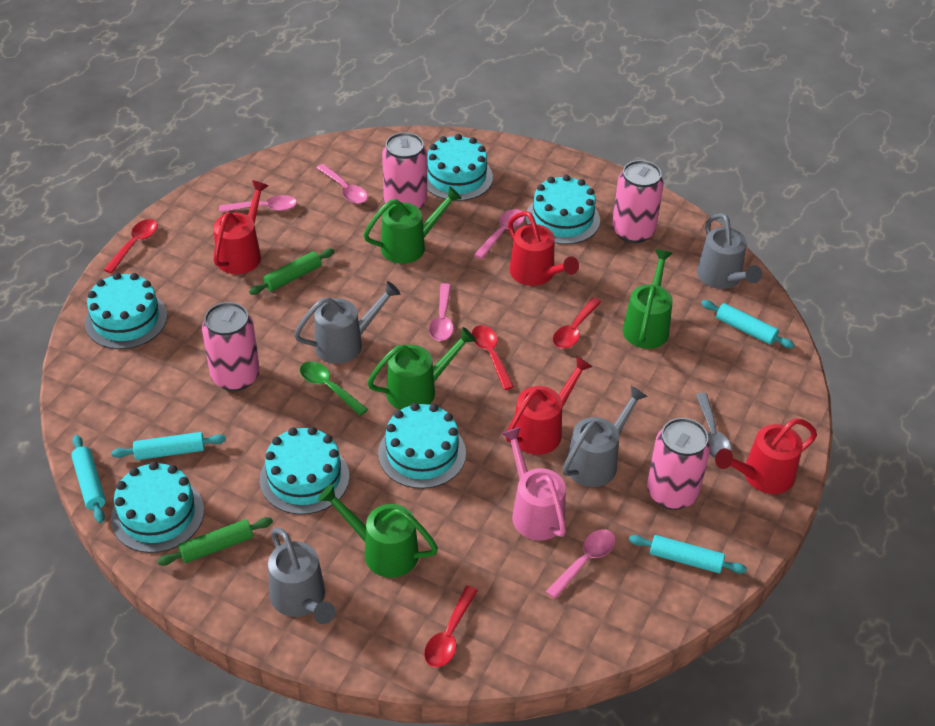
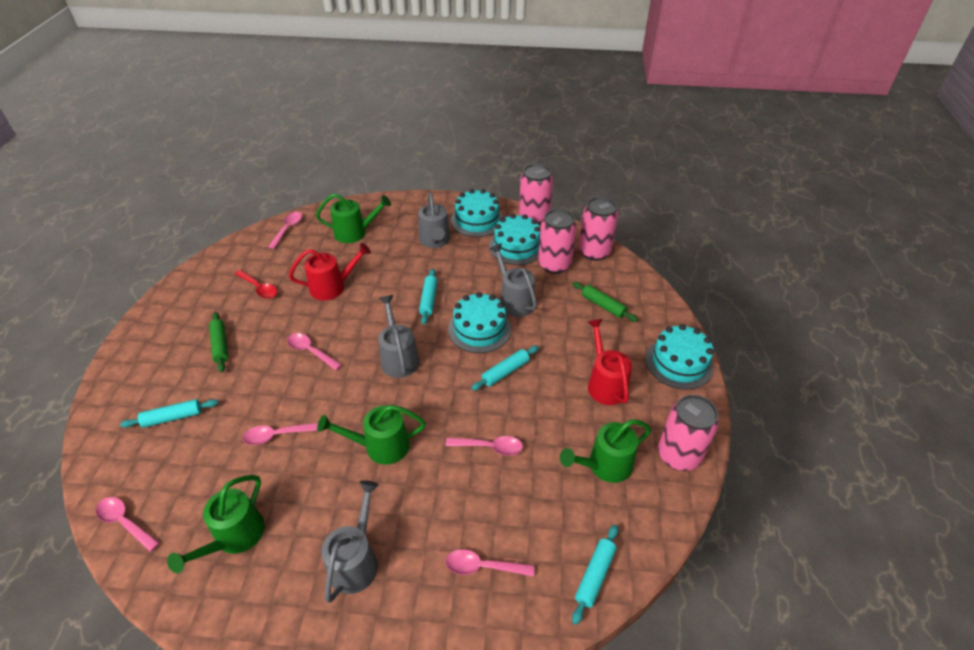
green spoon: [300,361,368,416] = 1 -> none = 0
grey spoon: [696,393,731,458] = 1 -> none = 0
pink spoon: [219,195,297,212] [316,164,368,204] [429,283,453,341] [474,209,525,259] [546,529,616,599] = 5 -> [96,497,160,552] [242,423,318,445] [268,212,302,249] [287,333,342,370] [445,436,523,456] [445,549,535,577] = 6
pink watering can: [501,427,566,541] = 1 -> none = 0
red spoon: [104,219,158,273] [424,586,478,668] [472,325,514,390] [553,297,601,349] = 4 -> [235,270,278,299] = 1
red watering can: [214,180,269,274] [506,356,593,455] [508,211,579,286] [715,418,817,494] = 4 -> [289,243,371,300] [588,319,632,405] = 2
turquoise cake: [85,273,167,349] [111,461,204,553] [260,427,349,515] [378,403,466,489] [427,134,493,201] [526,175,600,244] = 6 -> [448,292,511,353] [451,189,503,237] [489,214,540,265] [646,324,714,390] = 4

